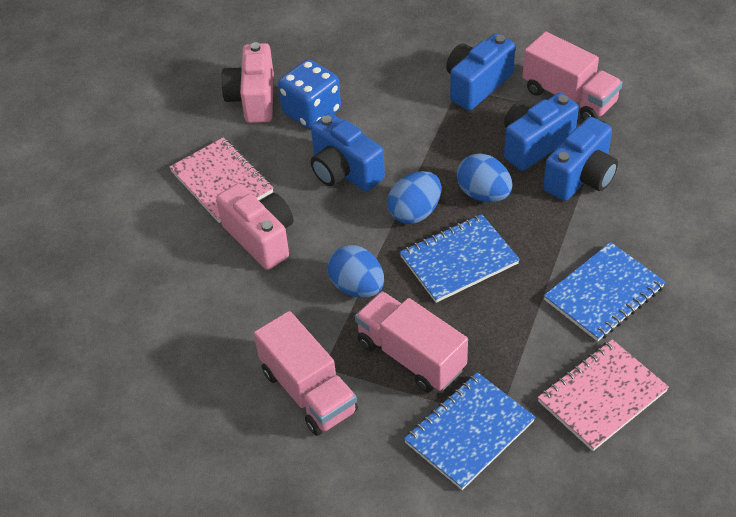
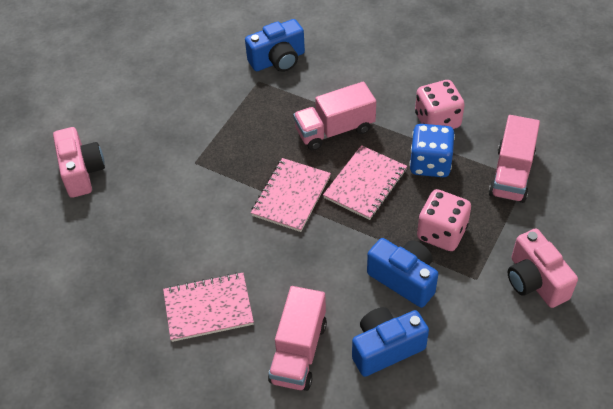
blue camera: [311,113,385,191] [446,33,515,111] [504,93,579,171] [543,117,618,201] = 4 -> [245,19,305,72] [352,307,429,377] [367,238,438,308] = 3
blue egg: [328,245,384,298] [387,171,441,224] [457,153,512,202] = 3 -> none = 0
blue notebook: [400,214,520,303] [404,372,536,490] [544,242,665,341] = 3 -> none = 0
pink dice: none = 0 -> [415,80,465,129] [417,189,471,251] = 2
pink notebook: [169,137,273,223] [537,339,669,451] = 2 -> [163,272,254,342] [251,158,331,232] [323,145,407,220] = 3

